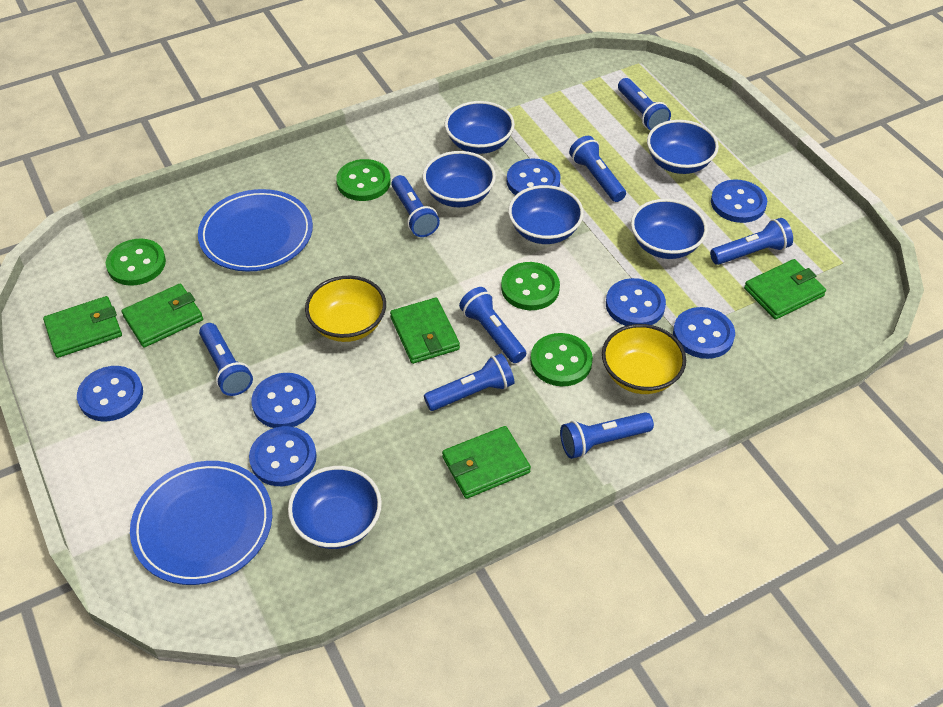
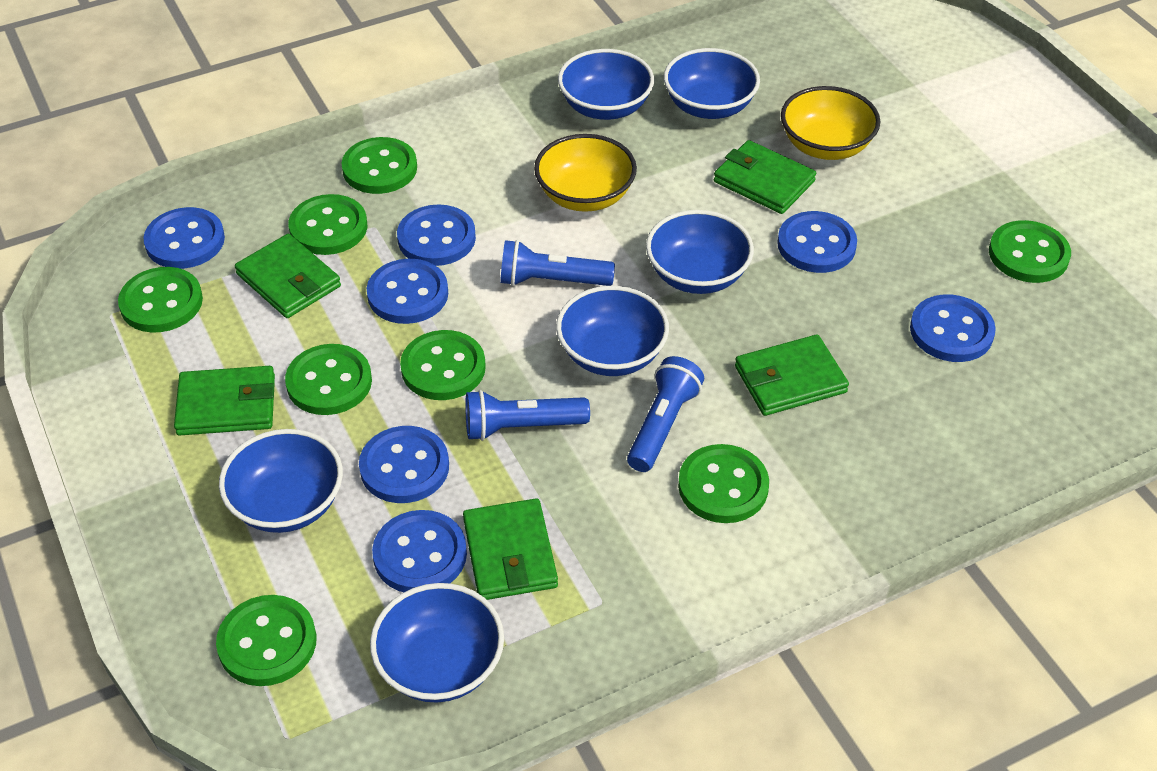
blue flashlight: [199,323,253,396] [391,175,440,237] [424,353,514,411] [459,287,526,363] [560,412,654,459] [569,136,626,202] [618,78,671,131] [710,218,793,265] = 8 -> [465,390,590,441] [500,240,615,286] [627,356,704,472] = 3
blue plate: [130,461,272,585] [198,189,313,272] = 2 -> none = 0
green button: [106,239,166,286] [336,159,391,201] [501,262,560,310] [530,333,593,386] = 4 -> [118,267,203,333] [216,595,317,686] [285,344,372,415] [288,194,367,255] [341,137,417,194] [400,330,486,400] [678,444,769,523] [989,220,1071,283] = 8

